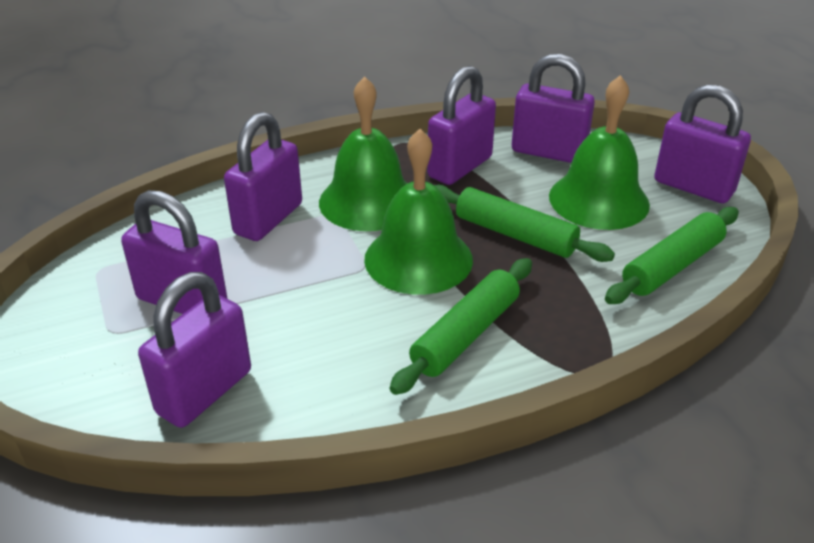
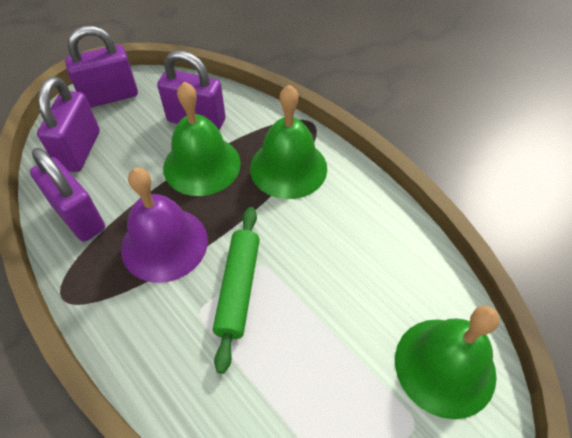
green rolling pin: [390,258,532,395] [434,185,615,262] [605,207,739,304] = 3 -> [213,207,260,374] = 1
purple bell: none = 0 -> [121,168,208,283] = 1
purple padlock: [121,190,227,314] [138,272,251,428] [224,112,302,241] [427,66,496,185] [512,54,595,163] [654,84,751,203] = 6 -> [30,148,105,242] [37,77,100,172] [65,26,138,108] [157,51,225,130] = 4

